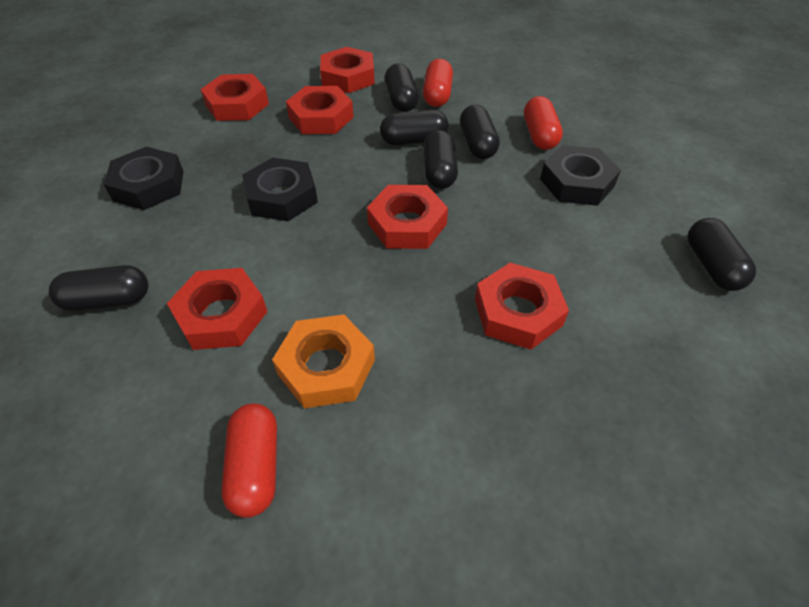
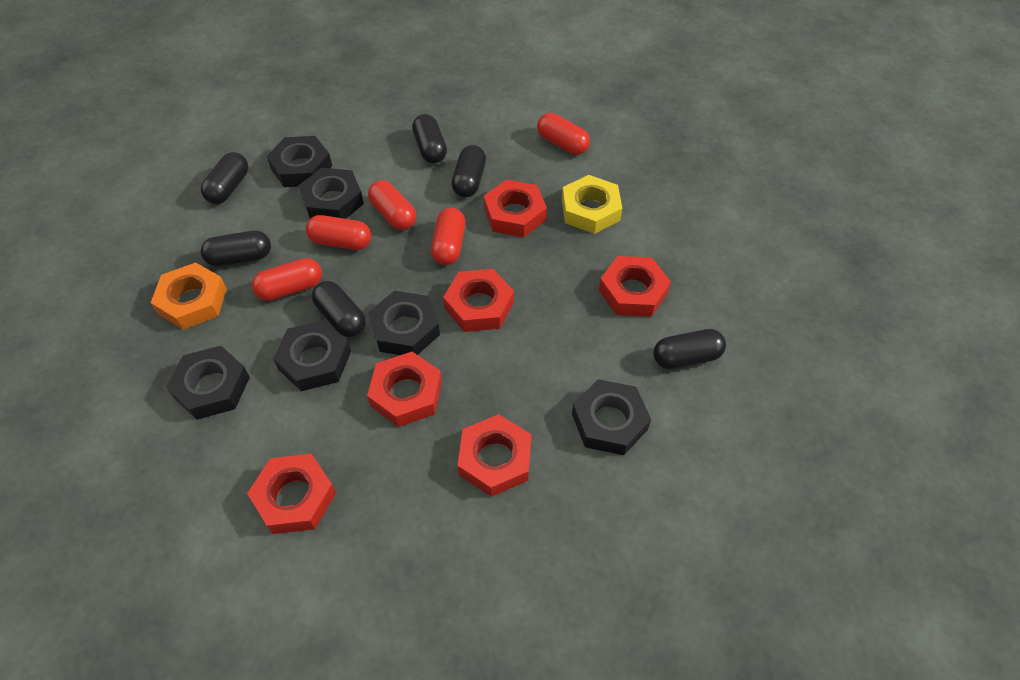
black nut: [104,147,184,210] [242,157,318,221] [540,145,621,206] = 3 -> [167,346,250,420] [267,136,332,187] [273,320,351,391] [298,168,364,219] [368,291,440,355] [572,379,651,455] = 6
red capsule: [221,403,277,518] [423,59,453,107] [524,96,563,150] = 3 -> [252,258,322,301] [306,215,371,250] [368,180,416,230] [431,208,465,265] [537,113,590,155] = 5
yellow nut: none = 0 -> [562,175,622,234] = 1

